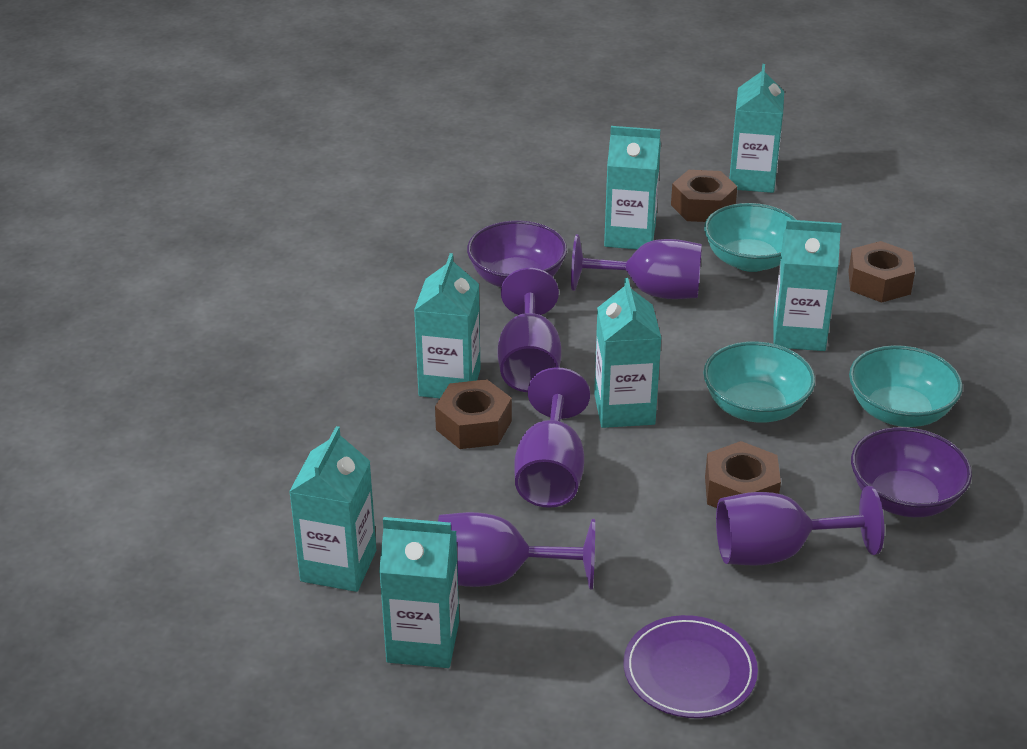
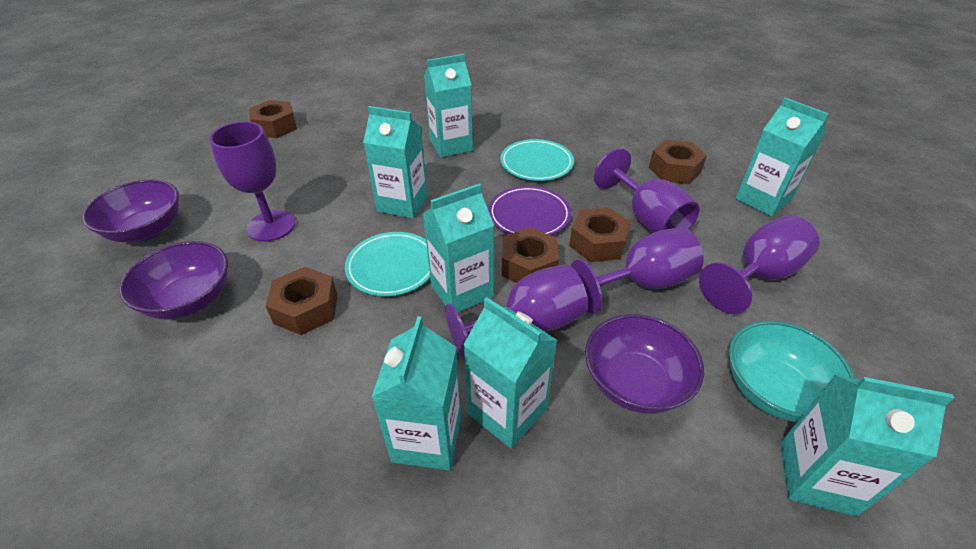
brown nut: [435,379,512,449] [671,170,737,222] [705,441,781,508] [848,241,915,303] = 4 -> [249,100,297,138] [266,267,338,335] [502,227,559,283] [569,207,631,262] [649,140,707,184] = 5
purple bowl: [467,220,567,288] [851,427,972,517] = 2 -> [83,179,179,242] [119,241,228,320] [585,314,704,414] = 3
turquoise bowl: [703,341,815,423] [704,203,797,272] [849,345,963,427] = 3 -> [729,321,855,422] = 1
turquoise plate: none = 0 -> [345,232,430,296] [500,139,574,181] = 2

